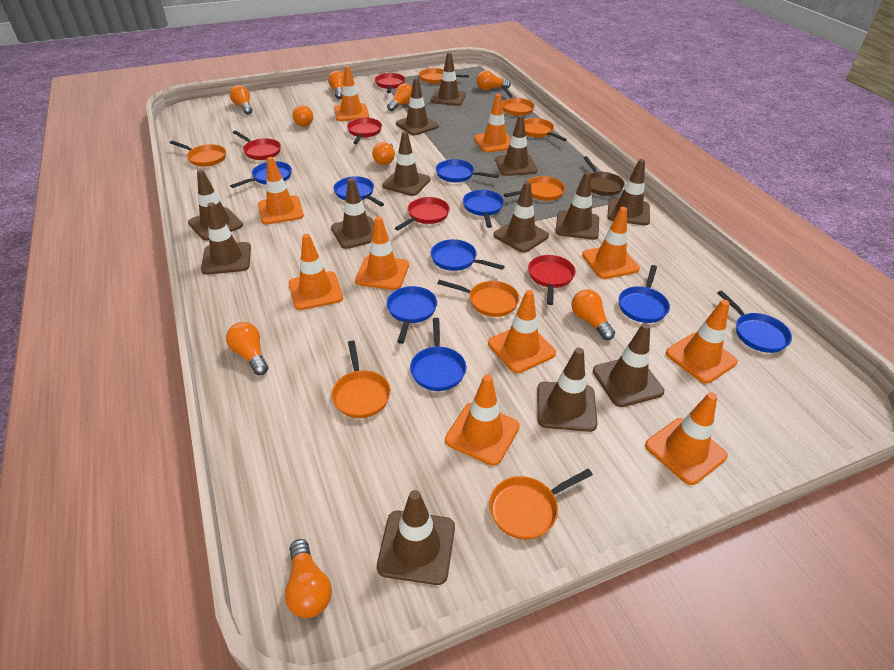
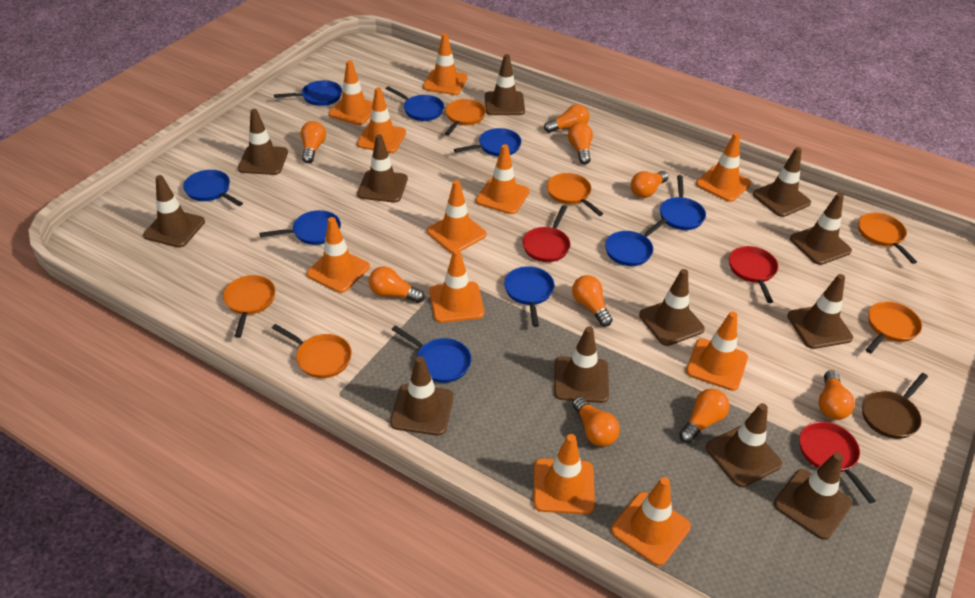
brown traffic cone: [188,170,243,240] [201,202,251,275] [331,178,374,249] [377,490,455,585] [382,131,431,196] [396,78,439,135] [431,53,466,106] [493,181,549,253] [495,115,538,176] [537,348,598,432] [555,172,599,240] [593,323,664,407] [607,159,650,225] = 13 -> [143,175,205,248] [238,109,288,175] [357,135,408,203] [390,356,454,436] [485,54,525,115] [554,326,609,403] [639,269,705,346] [706,403,782,487] [753,147,811,217] [774,452,852,540] [787,274,853,349] [790,193,852,265] = 12
orange pan: [170,141,226,167] [331,340,391,418] [419,68,469,84] [437,280,519,317] [489,469,593,540] [502,87,535,116] [504,176,565,201] [524,118,567,141] = 8 -> [223,275,276,338] [272,324,352,378] [445,99,486,136] [547,173,603,216] [858,213,917,264] [866,301,922,353] = 6
orange traffic cone: [258,157,304,224] [289,234,343,310] [334,66,369,121] [355,217,409,290] [445,374,520,466] [474,94,511,153] [488,290,556,373] [582,207,640,279] [645,392,728,485] [666,300,738,384] = 10 -> [306,217,370,293] [329,60,373,125] [357,87,406,153] [423,33,467,95] [427,180,486,253] [430,249,484,323] [476,144,530,214] [534,434,595,514] [611,477,691,566] [686,312,748,391] [696,133,751,202] = 11
red pan: [233,131,281,160] [347,118,382,144] [375,73,405,93] [395,197,450,231] [528,255,576,305] = 5 -> [523,206,570,262] [729,246,778,303] [799,421,876,504] = 3

